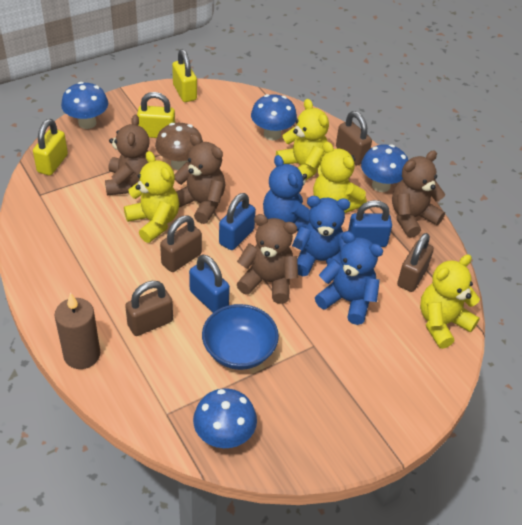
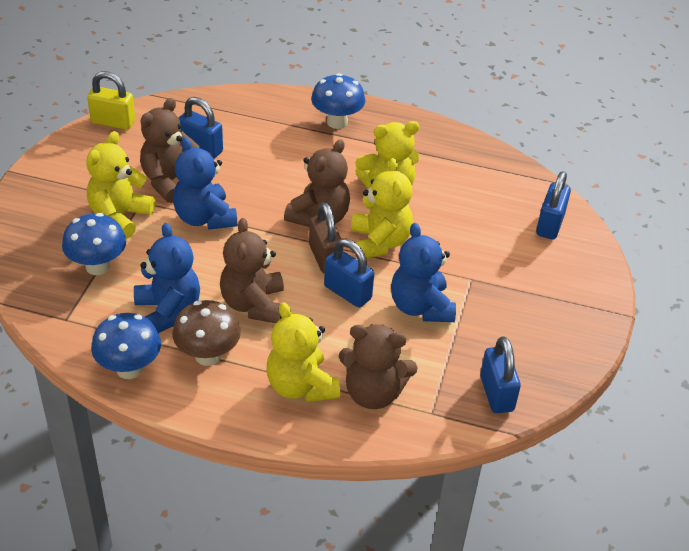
blue bowl: [202,304,279,370] = 1 -> none = 0
blue mushroom: [61,82,108,129] [193,388,257,448] [251,94,297,140] [361,144,408,192] = 4 -> [62,213,126,275] [91,313,161,379] [311,73,366,129] = 3
blue padlock: [189,254,230,313] [219,193,256,250] [348,200,392,247] = 3 -> [179,97,223,159] [324,239,374,307] [480,336,521,413] [536,171,571,239] = 4
brown candle: [54,293,100,369] = 1 -> none = 0
brown padlock: [125,281,173,336] [160,216,202,272] [336,111,372,165] [397,233,434,292] = 4 -> [309,202,343,273] = 1
yellow padlock: [33,119,68,176] [137,92,175,138] [172,49,197,102] = 3 -> [87,71,135,130] = 1

